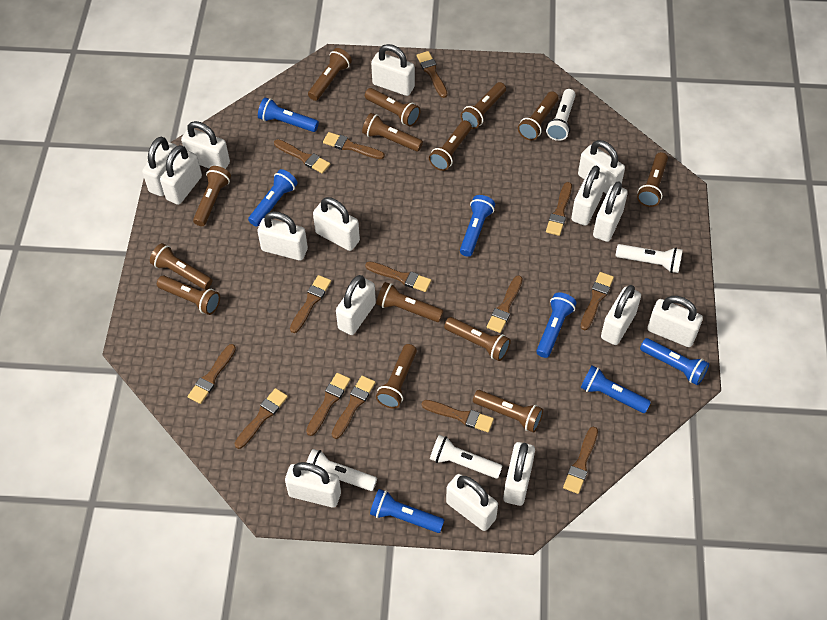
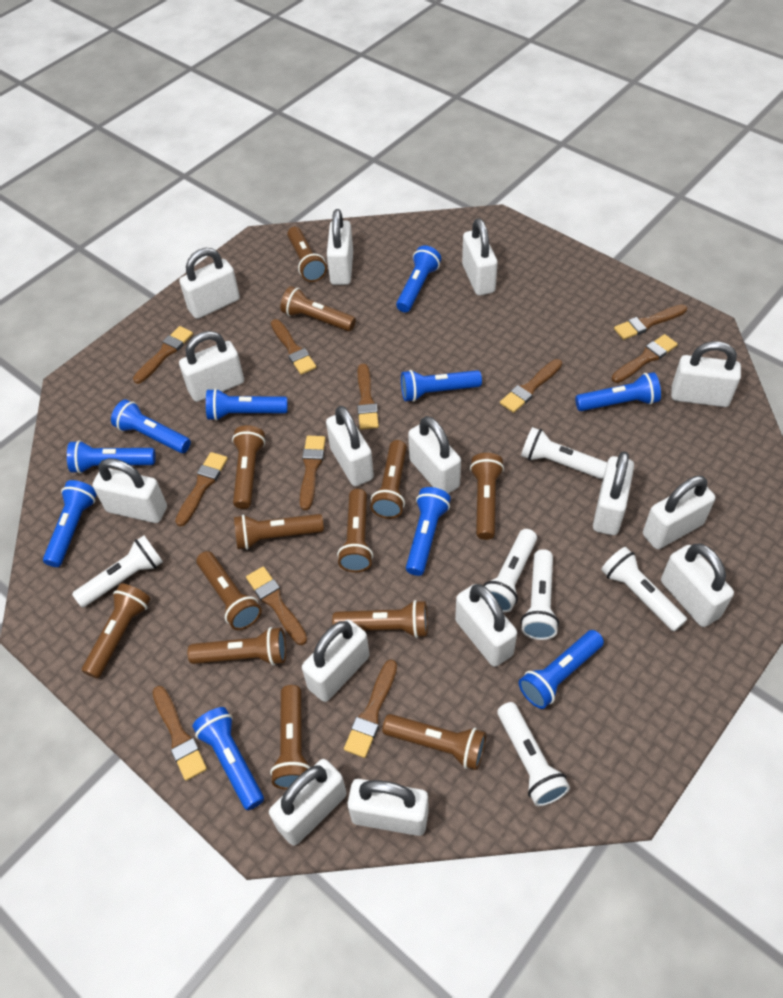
blue flashlight: [248,169,298,227] [258,97,319,132] [370,489,444,533] [460,195,495,257] [536,292,577,358] [581,365,651,413] [640,338,709,385] = 7 -> [43,480,97,567] [67,440,156,474] [111,399,191,453] [192,707,264,810] [206,388,288,421] [396,246,441,312] [401,370,482,402] [406,487,451,576] [519,630,604,709] [575,372,661,411] = 10
brown brush: [187,344,236,404] [234,388,288,449] [274,139,330,174] [290,275,331,333] [306,373,351,436] [323,132,385,159] [332,376,376,439] [365,261,431,292] [416,51,448,98] [422,400,494,432] [487,275,523,333] [546,182,572,236] [563,426,598,494] [580,272,614,330] = 14 -> [133,326,193,384] [152,686,207,781] [175,452,228,527] [246,566,308,645] [271,319,316,375] [300,436,326,510] [344,660,397,758] [357,364,379,430] [500,359,562,413] [612,334,678,383] [614,304,687,340] = 11
brown flashlight: [150,243,212,290] [157,276,220,315] [193,166,231,226] [308,48,352,101] [362,113,423,152] [365,88,420,127] [376,282,444,322] [376,344,417,408] [429,120,472,171] [444,317,511,361] [461,82,506,129] [473,390,543,433] [518,91,559,140] [637,152,668,207] = 14 -> [82,583,150,679] [187,627,286,666] [196,551,262,630] [232,425,265,509] [234,514,324,550] [270,685,311,790] [280,286,356,331] [287,227,327,282] [332,600,428,638] [337,489,373,572] [371,440,407,519] [382,714,486,770] [470,453,504,540] = 13
white flashlight: [306,449,377,491] [430,435,502,479] [546,89,576,141] [616,244,683,273] = 4 -> [72,536,163,607] [483,529,537,613] [497,702,570,806] [521,427,607,479] [521,549,559,640] [601,547,687,632] = 6

